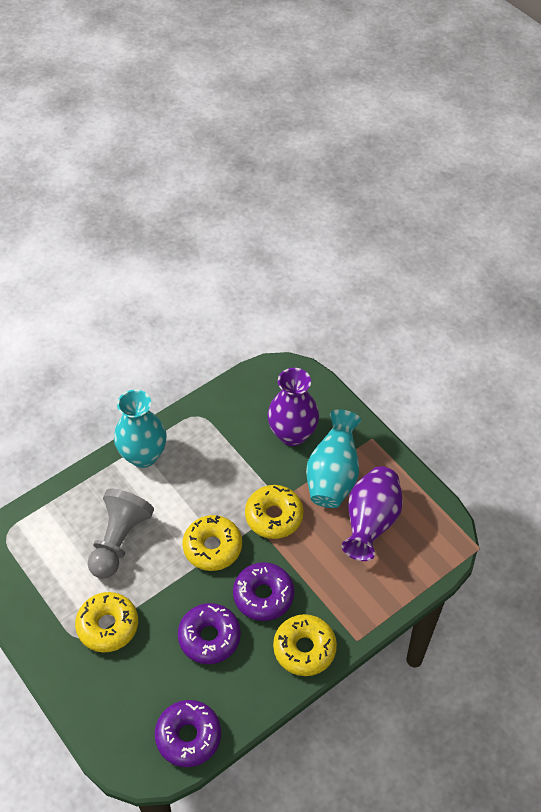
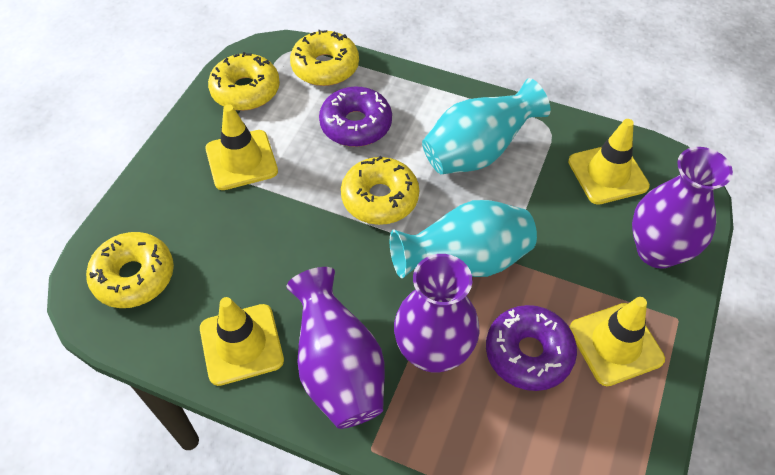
grey pawn: [88,489,154,579] = 1 -> none = 0
purple donut: [155,700,221,767] [178,603,241,664] [233,562,294,621] = 3 -> [319,87,392,147] [486,305,577,391] = 2
purple vase: [267,368,319,446] [342,466,403,561] = 2 -> [286,267,385,429] [394,254,480,373] [632,147,733,269] = 3
yellow traffic cone: none = 0 -> [200,297,284,386] [205,104,278,190] [568,119,650,205] [569,297,665,386] = 4

